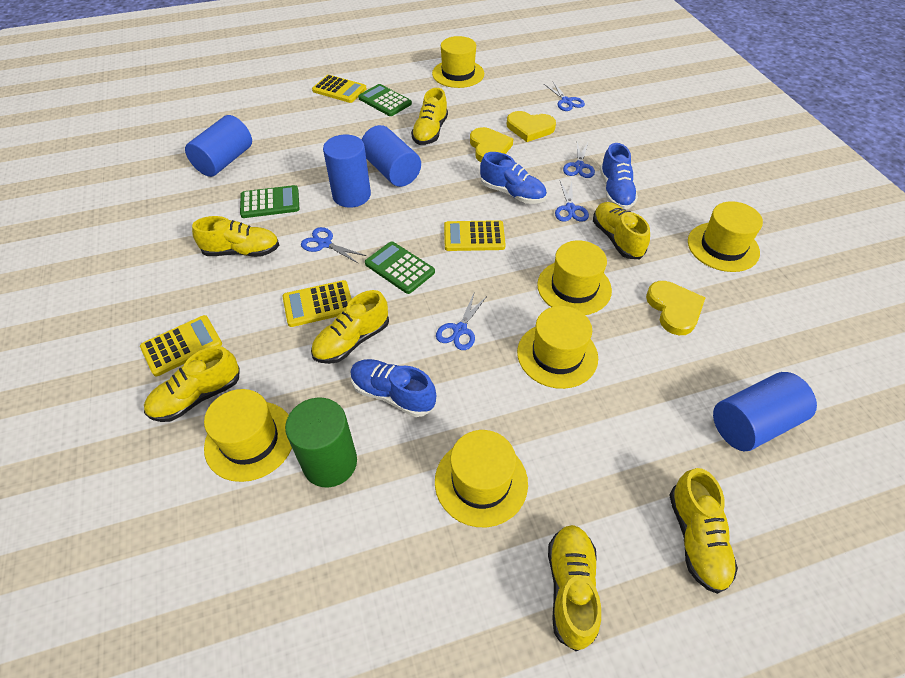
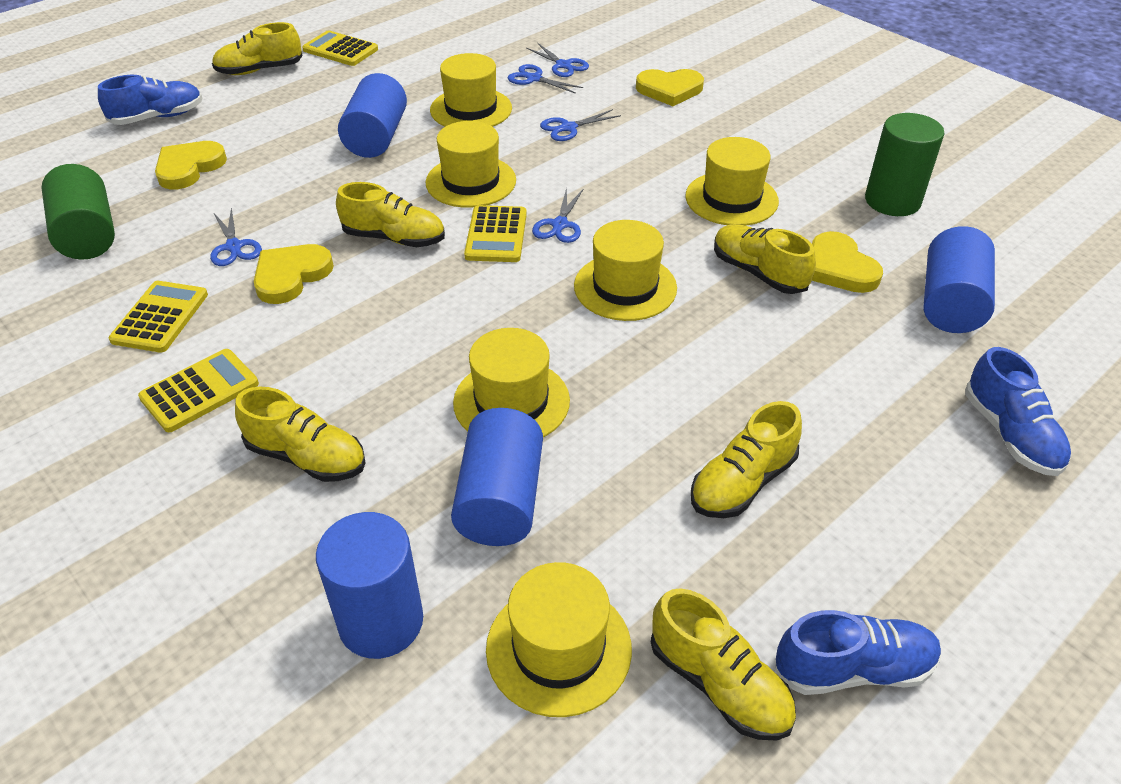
green calculator: [240,185,299,218] [358,84,412,116] [365,241,435,294] = 3 -> none = 0
green cylinder: [285,398,357,487] = 1 -> [42,164,115,260] [865,113,944,216] = 2
yellow heart: [470,127,513,162] [507,111,556,142] [646,281,705,335] = 3 -> [155,141,227,189] [254,244,334,304] [636,69,704,106] [812,231,883,293] = 4
yellow shoe: [144,346,239,422] [192,216,280,257] [311,290,389,364] [411,88,448,145] [548,525,601,652] [593,202,650,259] [669,468,738,594] = 7 -> [212,22,303,75] [235,387,366,482] [336,182,445,247] [651,588,796,740] [691,401,802,518] [714,224,816,294] = 6

